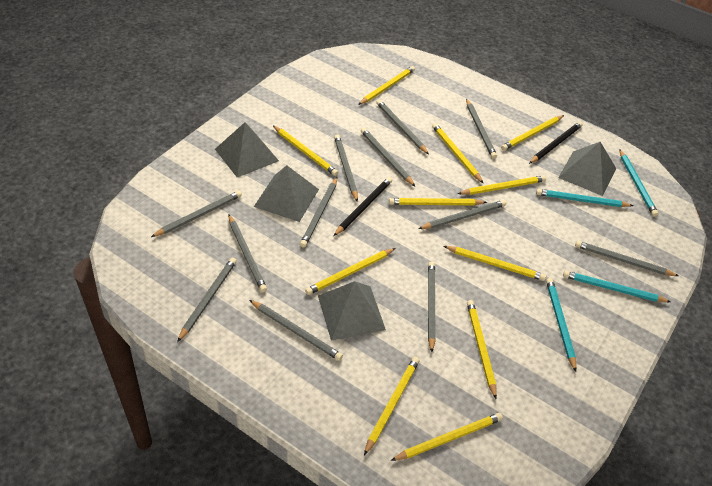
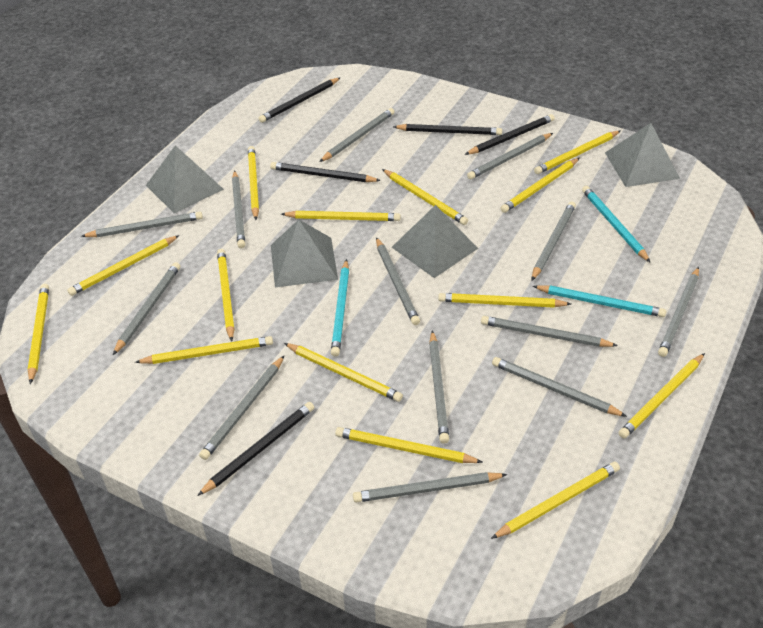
black pencil: [334,177,392,236] [529,122,583,164] = 2 -> [197,402,314,496] [259,77,341,123] [270,162,381,182] [393,124,502,135] [465,114,555,155] = 5
grey pencil: [151,191,242,237] [177,258,237,342] [229,215,267,292] [249,300,343,361] [300,177,337,248] [334,134,358,202] [361,128,415,186] [376,100,429,154] [418,200,506,229] [428,261,436,352] [466,99,497,159] [575,241,679,276] = 12 -> [81,212,203,237] [113,262,180,355] [199,356,284,460] [232,171,245,248] [319,108,394,162] [353,472,507,503] [376,237,420,325] [429,330,449,444] [467,133,553,179] [481,316,618,347] [492,357,627,417] [532,202,576,280] [658,267,699,357] = 13
turquoise pencil: [536,189,633,207] [546,278,576,372] [563,271,671,302] [619,149,659,217] = 4 -> [331,259,349,357] [533,285,666,317] [582,186,651,263] = 3
yellow pencil: [273,126,338,176] [305,248,396,295] [358,66,415,105] [364,357,419,455] [389,198,487,205] [391,413,503,461] [432,123,483,183] [444,246,546,281] [458,175,546,195] [467,300,497,399] [501,115,564,151] = 11 -> [27,284,49,384] [67,235,180,296] [135,336,273,364] [217,249,235,342] [248,146,259,220] [281,211,401,221] [284,343,403,402] [335,427,482,463] [382,169,468,225] [438,293,571,308] [491,462,620,539] [500,158,579,213] [534,131,620,174] [618,353,705,439] = 14

